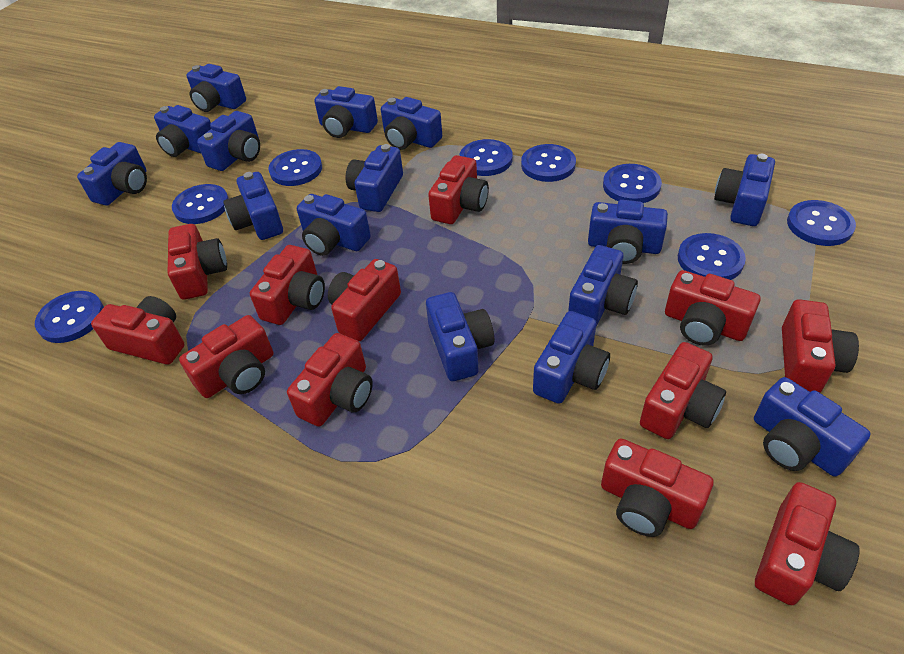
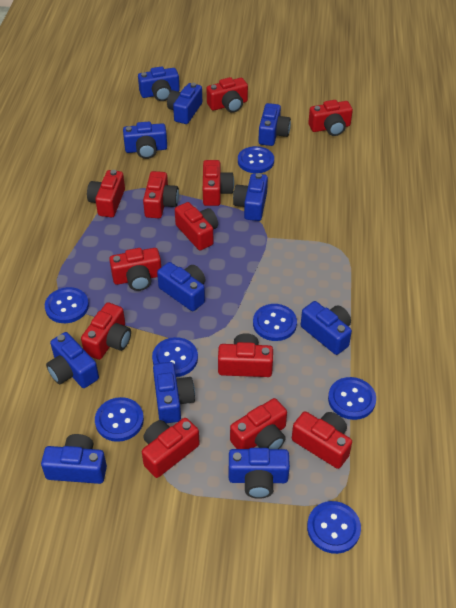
blue button: [35,291,104,343] [172,184,229,224] [268,149,322,186] [459,139,513,176] [521,144,576,182] [603,164,662,203] [678,233,746,280] [787,200,856,246] = 8 -> [45,287,89,323] [95,397,144,442] [152,337,198,377] [238,146,274,173] [253,304,297,341] [307,501,361,554] [328,377,376,420] = 7
blue camera: [77,142,147,206] [154,105,211,157] [186,64,246,112] [197,111,260,171] [223,172,283,240] [297,194,371,256] [314,86,378,138] [346,144,403,212] [381,97,442,150] [426,292,494,381] [533,311,610,404] [568,245,638,326] [588,200,668,264] [714,154,775,226] [754,377,871,477] = 15 -> [41,434,107,484] [46,332,99,388] [123,122,167,159] [138,66,180,101] [153,362,195,423] [157,262,206,311] [167,83,202,124] [229,448,290,499] [233,173,268,221] [258,103,291,146] [301,301,352,355] = 11

